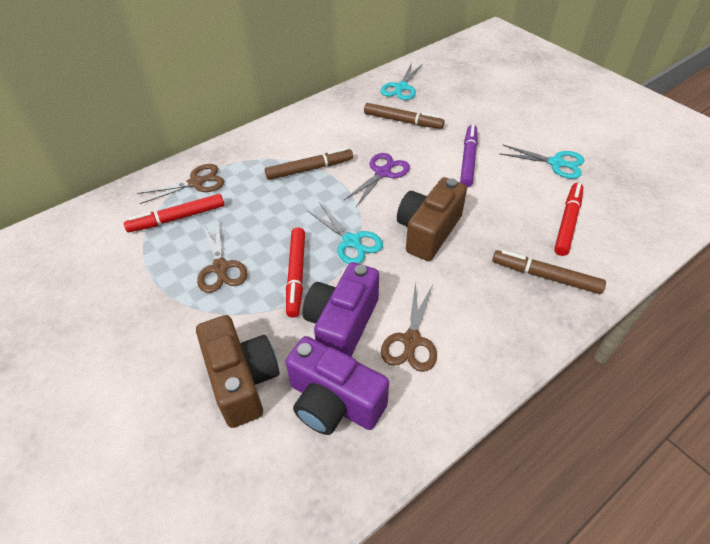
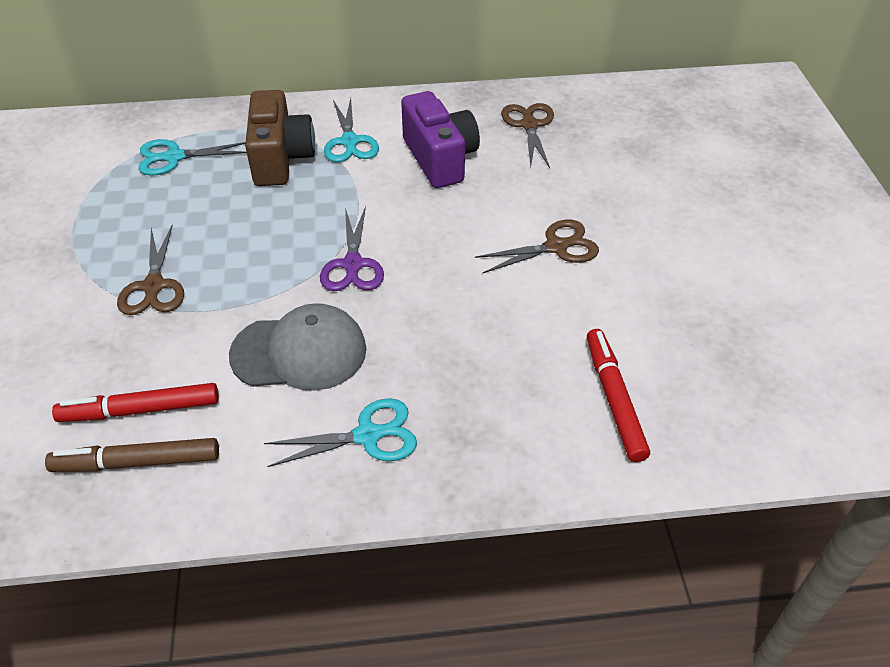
brown camera: [196,315,279,428] [397,177,467,261] = 2 -> [245,90,315,186] = 1
brown marker: [265,148,353,180] [364,103,445,129] [492,250,606,294] = 3 -> [45,438,219,472] = 1
grey cap: none = 0 -> [229,303,366,391] = 1
purple camera: [285,336,389,435] [302,262,379,357] = 2 -> [401,91,480,188] = 1
purple marker: [460,125,478,187] = 1 -> none = 0
red marker: [124,194,224,232] [286,227,305,318] [554,183,583,256] = 3 -> [52,383,219,422] [587,329,650,462] = 2

